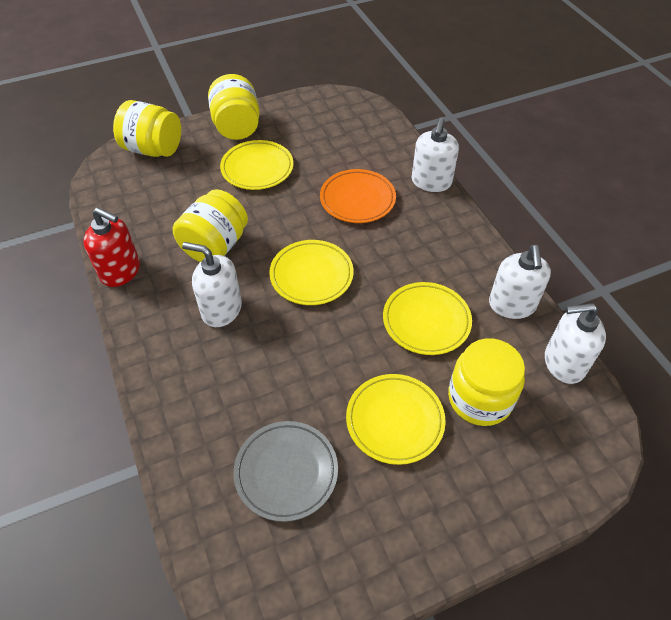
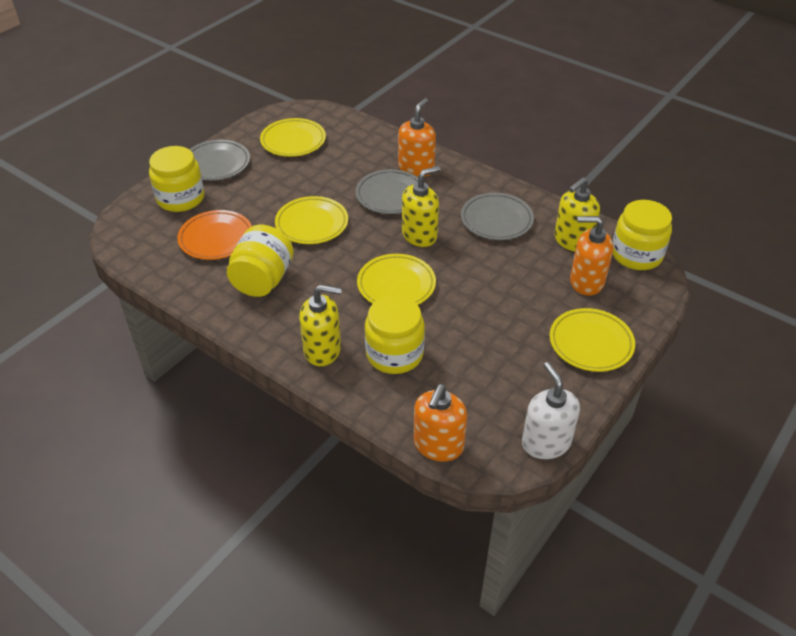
grey plate: [234,421,338,522] = 1 -> [189,140,250,181] [355,169,418,214] [461,193,534,240] = 3
orange soap dispenser: none = 0 -> [398,98,436,177] [414,384,467,462] [570,216,613,296] = 3
red soap dispenser: [83,207,140,287] = 1 -> none = 0
white soap dispenser: [182,242,242,327] [412,117,459,192] [489,245,551,319] [545,303,606,384] = 4 -> [522,362,580,459] = 1
yellow soap dispenser: none = 0 -> [299,285,342,366] [402,166,440,247] [554,177,600,252] = 3

